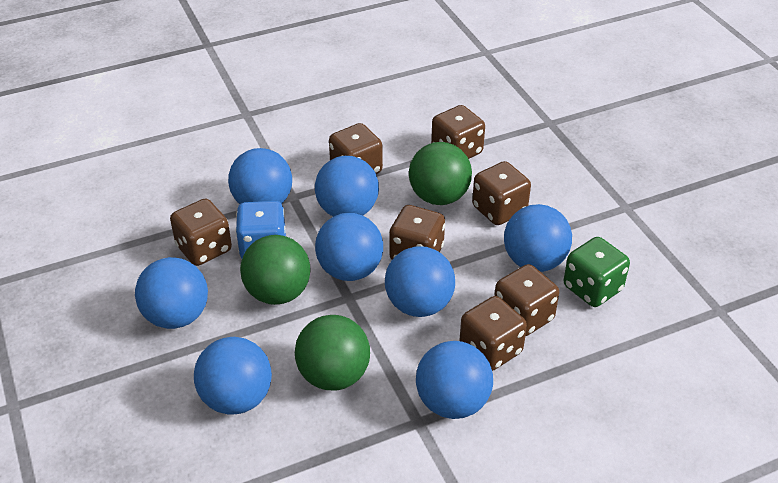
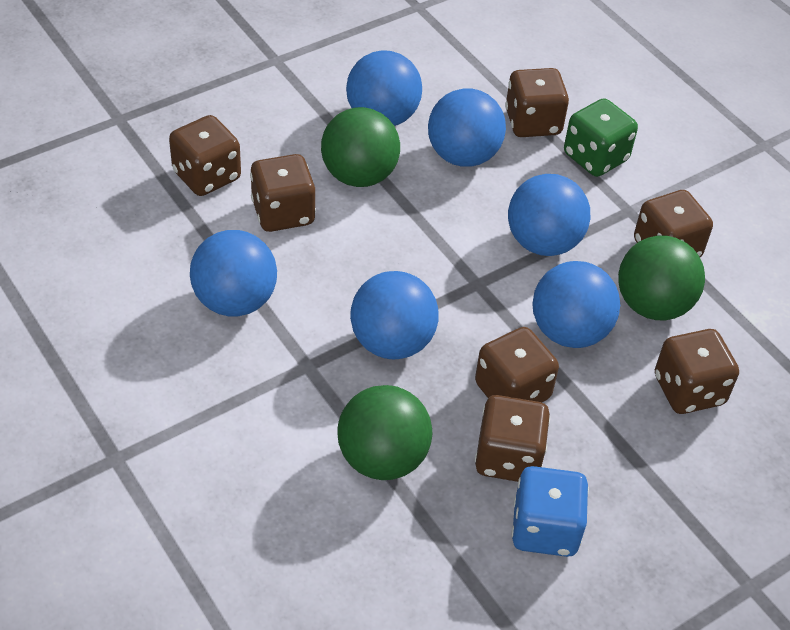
blue ball: [135,257,208,329] [194,337,272,415] [228,148,292,204] [315,156,379,217] [315,213,383,281] [385,246,455,317] [416,341,493,419] [504,204,572,272] = 8 -> [190,230,277,316] [346,50,422,126] [350,271,439,359] [428,88,506,167] [508,174,590,256] [533,261,620,348] = 6

